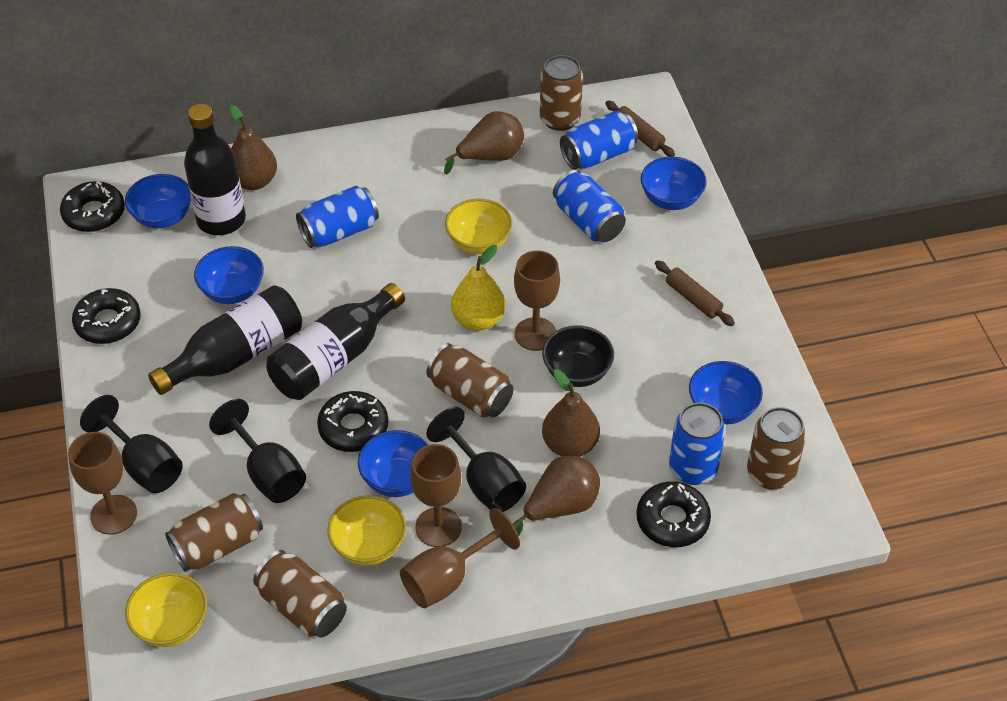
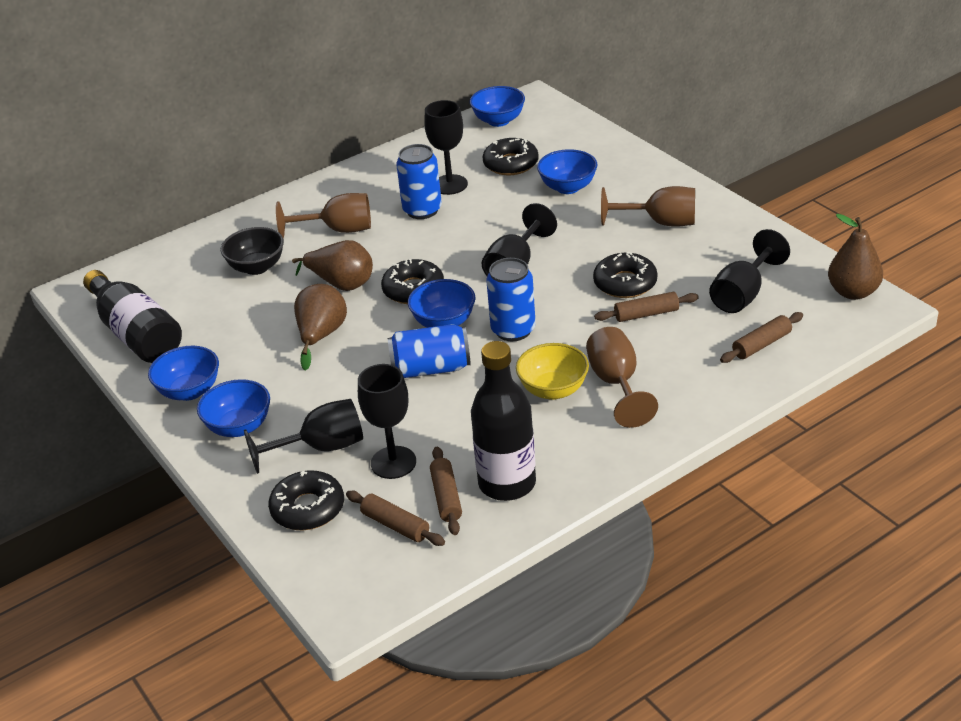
black bottle: [148,285,302,395] [184,104,246,235] [266,283,405,400] = 3 -> [83,270,182,363] [471,341,536,501] = 2
black goblet: [80,395,183,493] [209,399,306,503] [426,407,526,512] = 3 -> [244,399,363,474] [358,364,416,479] [424,100,468,195] [482,203,557,276] [709,229,790,313] = 5
blue can: [296,186,379,248] [553,170,626,242] [560,111,638,170] [669,403,726,485] = 4 -> [388,324,471,378] [396,144,442,219] [486,258,536,341] = 3
brown can: [165,493,263,572] [253,550,347,638] [426,343,513,417] [540,55,583,131] [747,407,806,490] = 5 -> none = 0
brown goblet: [68,432,137,535] [400,508,520,608] [410,444,462,547] [514,250,560,351] = 4 -> [276,193,371,238] [586,327,658,428] [601,186,695,227] = 3
brown pear: [230,105,277,190] [444,111,524,174] [513,456,600,536] [542,369,600,457] = 4 -> [292,240,373,291] [294,284,347,370] [828,214,883,300] = 3
brown rolling pin: [605,101,675,157] [655,260,735,326] = 2 -> [346,491,445,546] [430,447,462,535] [594,292,699,322] [720,312,803,363] = 4
yellow bowl: [125,573,207,647] [328,495,406,566] [445,199,512,254] = 3 -> [516,343,589,400] = 1
yellow pear: [451,245,505,331] = 1 -> none = 0

